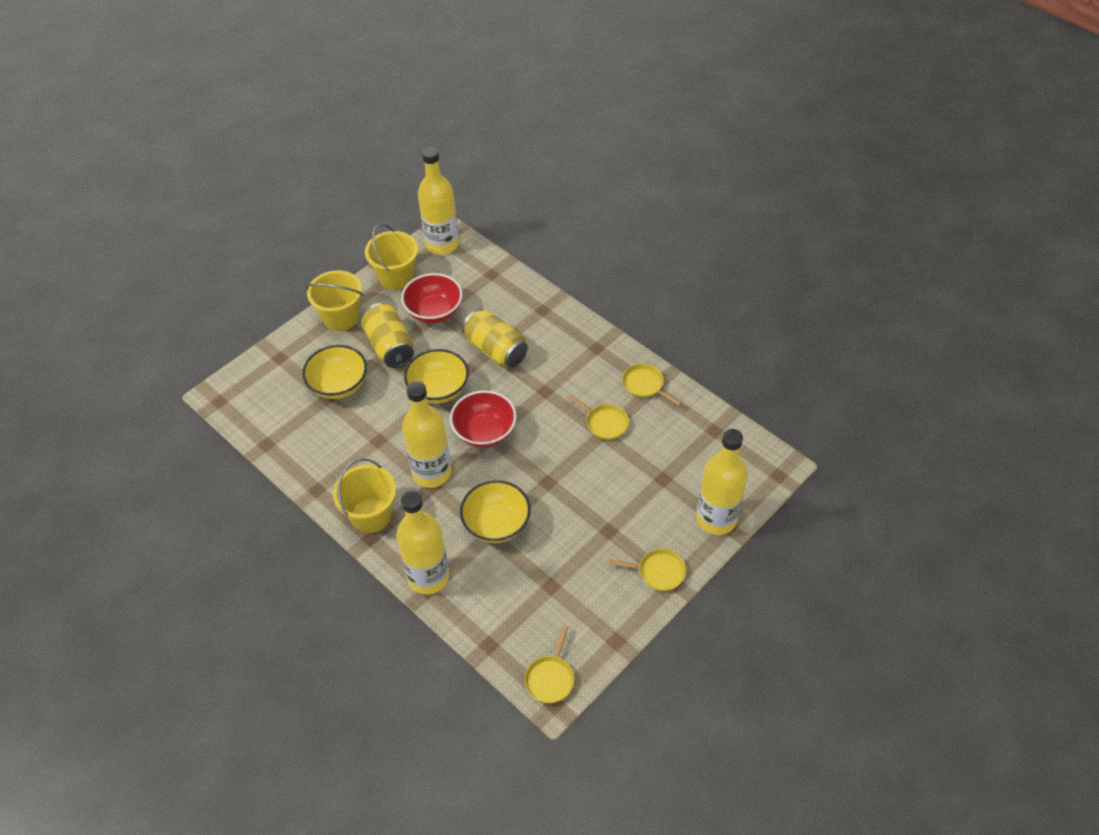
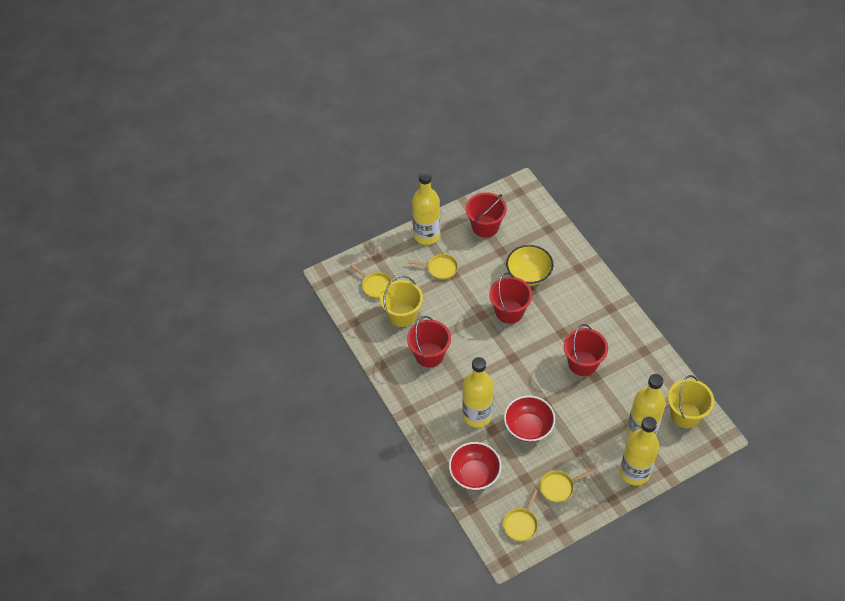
red bucket: none = 0 -> [407,316,451,368] [466,192,507,238] [489,273,532,324] [564,324,608,376] = 4
yellow bowl: [302,345,367,399] [404,349,469,404] [460,480,531,543] = 3 -> [506,245,554,286] = 1
yellow bucket: [306,270,362,331] [333,458,396,533] [365,224,418,290] = 3 -> [380,276,423,327] [668,375,714,428] = 2
yellow can: [361,303,414,368] [462,309,528,368] = 2 -> none = 0

